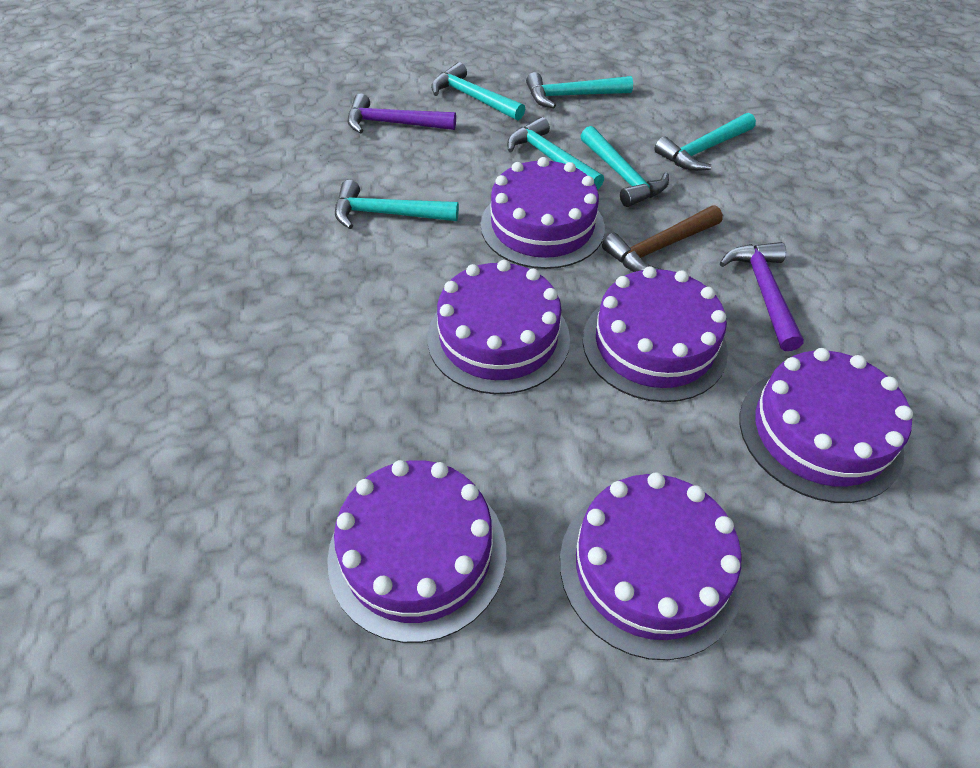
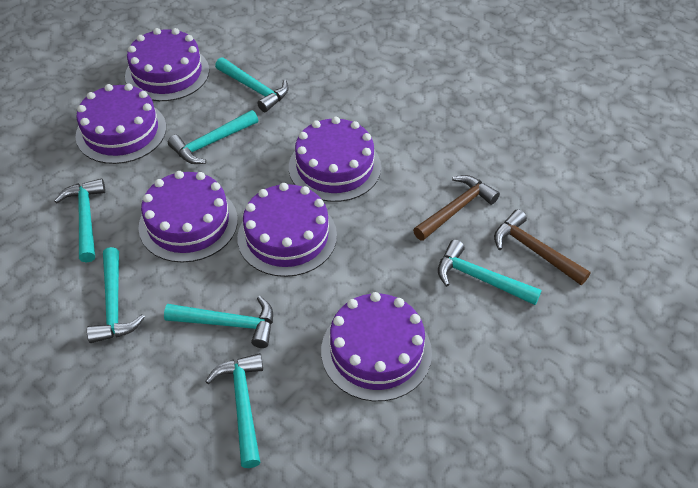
brown hammer: [602,205,723,272] = 1 -> [413,175,500,241] [494,209,591,285] = 2
purple hammer: [347,94,456,134] [720,242,804,351] = 2 -> none = 0
turquoise hammer: [335,180,459,229] [431,62,525,121] [507,117,604,190] [526,72,633,108] [581,126,669,207] [654,113,756,171] = 6 -> [54,178,106,263] [87,247,145,343] [164,296,273,348] [168,110,258,164] [205,353,263,468] [215,57,289,112] [438,240,542,305] = 7

